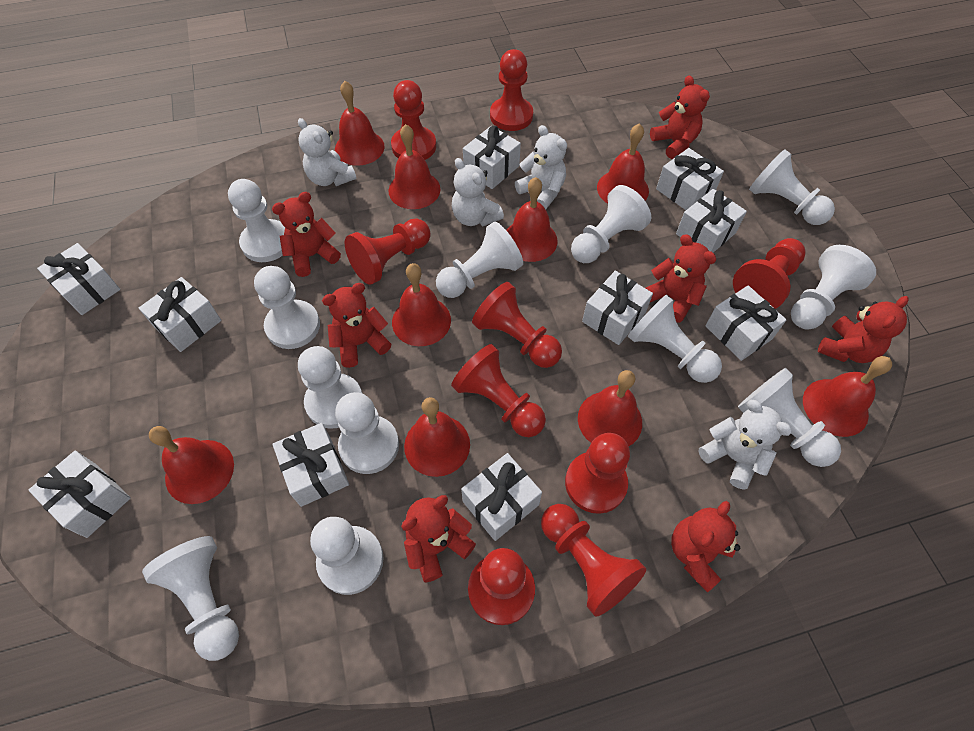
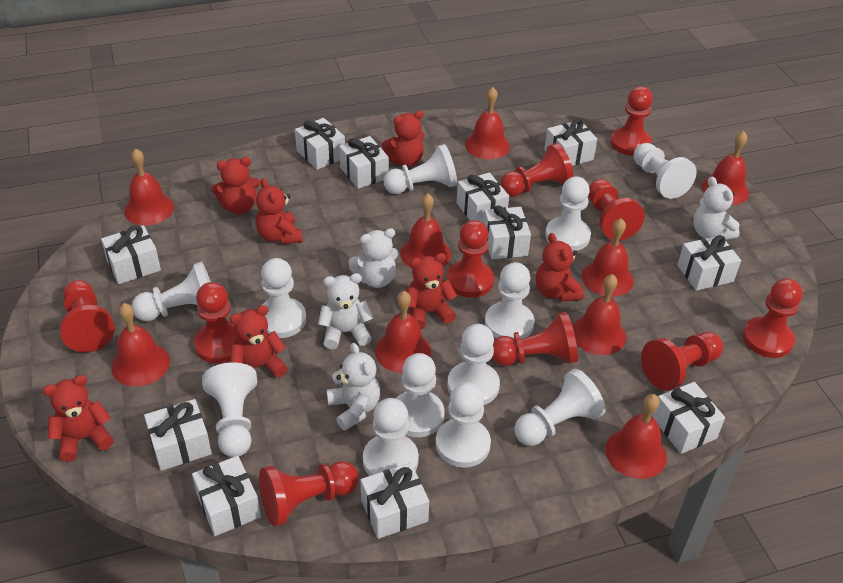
red pawn: [345,219,431,285] [391,80,436,160] [451,344,546,437] [468,548,535,625] [472,282,562,368] [490,49,533,131] [541,504,646,617] [565,433,630,514] [733,238,806,309] = 9 -> [60,280,115,352] [194,282,237,364] [259,461,359,527] [447,220,494,298] [492,312,578,366] [500,143,574,197] [588,179,645,240] [611,86,653,156] [641,332,723,391] [743,278,803,358] = 10
white gift: [28,451,131,538] [37,243,120,315] [139,277,221,352] [272,423,349,507] [461,453,542,541] [463,126,521,189] [582,271,653,345] [656,148,724,210] [676,189,747,253] [705,285,786,361] = 10 -> [101,225,161,284] [144,399,212,471] [192,456,261,536] [295,118,345,170] [339,136,389,189] [360,463,429,539] [457,172,509,223] [483,206,531,259] [544,119,597,166] [652,382,725,454] [677,235,741,291] = 11

